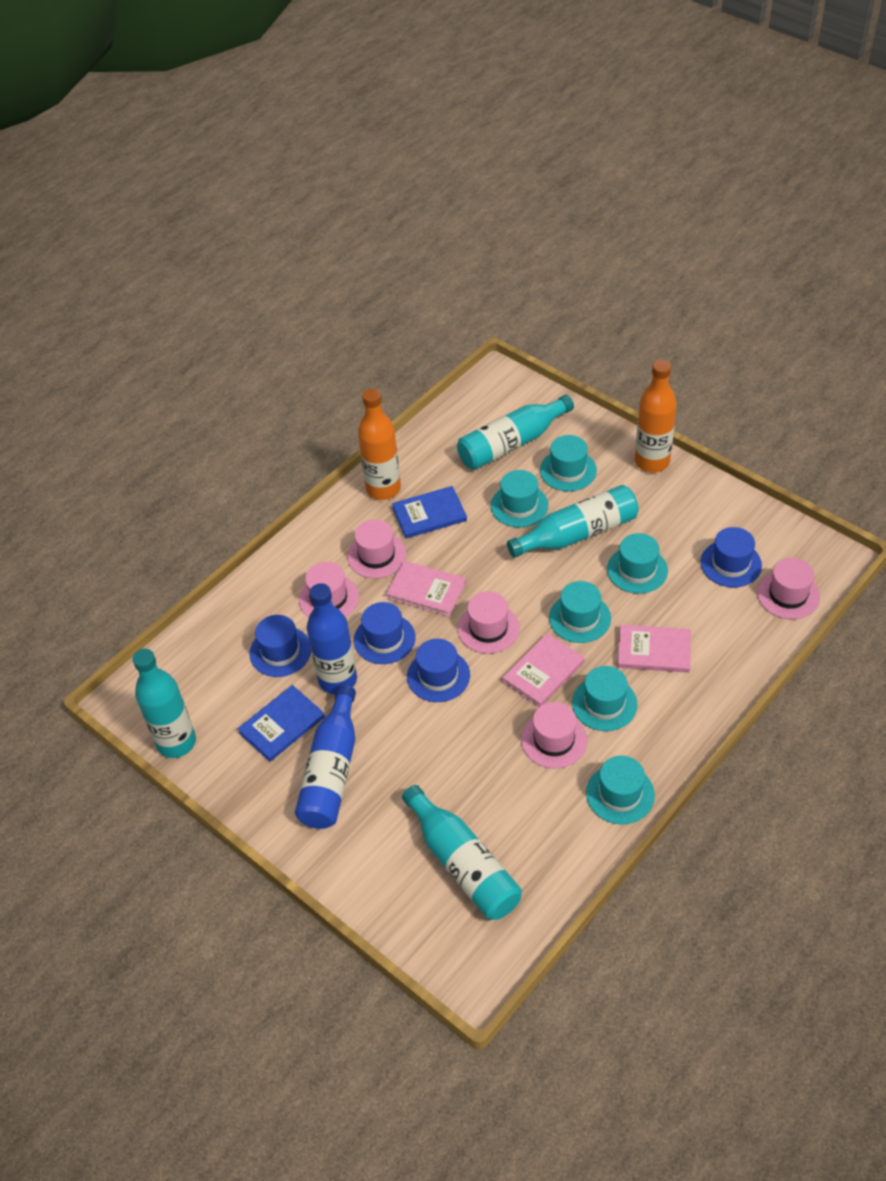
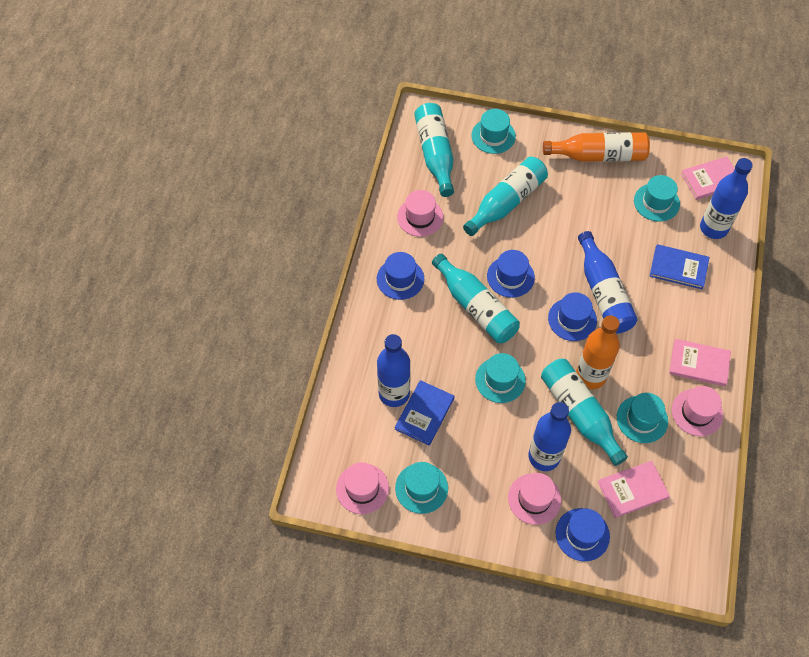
blue bottle: [295,685,356,829] [307,583,357,694] = 2 -> [377,334,410,407] [528,402,571,471] [578,231,638,334] [700,158,753,239] = 4
pink hat: [299,562,359,617] [347,519,406,578] [458,592,520,654] [521,702,587,768] [757,558,820,619] = 5 -> [336,462,389,514] [397,190,443,237] [508,473,561,525] [672,386,723,436] = 4
turquoise hat: [491,470,548,527] [540,435,597,491] [549,581,611,643] [572,666,637,731] [586,756,655,824] [607,533,668,594] = 6 -> [395,462,448,514] [471,109,516,154] [475,353,526,403] [617,393,668,443] [634,175,680,222] = 5

